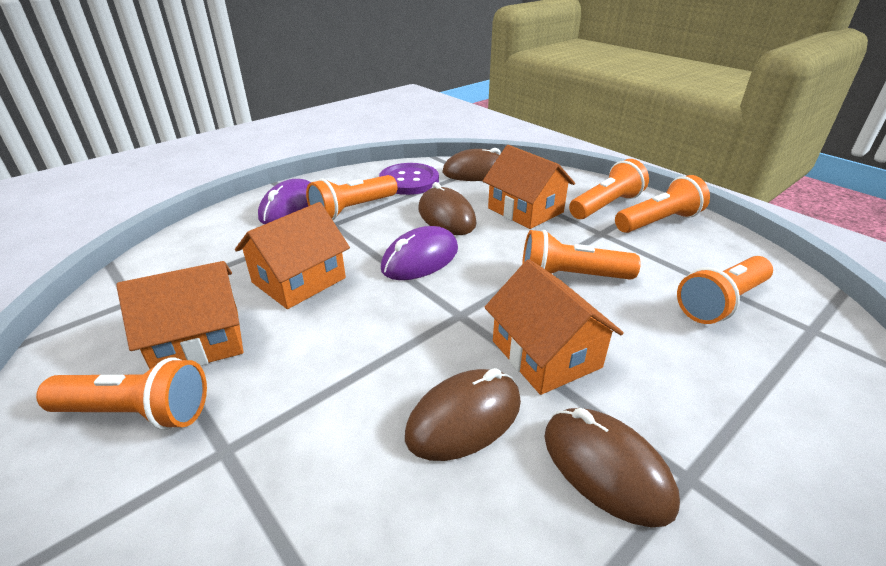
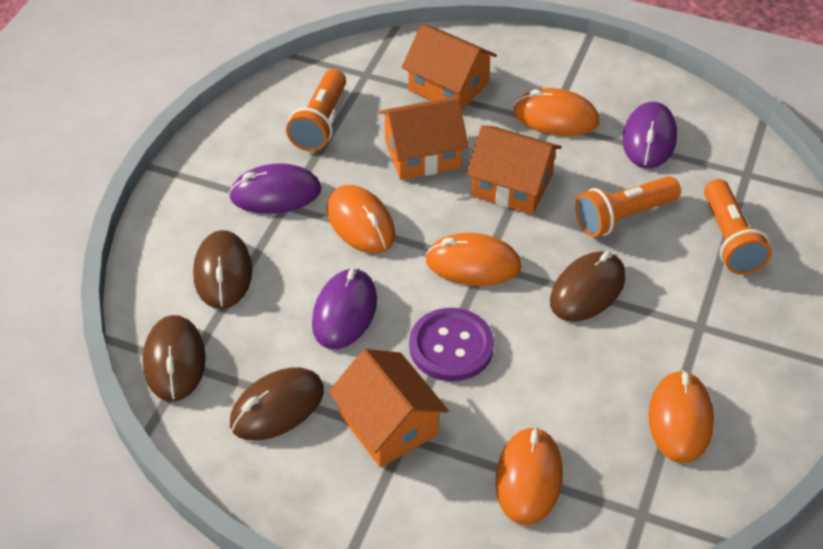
orange flashlight: [36,357,207,430] [306,175,398,220] [522,230,641,280] [569,159,649,219] [615,175,710,233] [677,256,773,324] = 6 -> [286,69,346,152] [575,176,681,237] [704,179,772,275] = 3
orange mouse: none = 0 -> [327,185,395,254] [425,233,522,286] [495,427,563,525] [514,88,599,136] [648,370,714,463] = 5
purple mouse: [258,179,311,224] [381,226,458,280] = 2 -> [229,163,321,214] [312,268,377,349] [622,102,677,169] = 3

